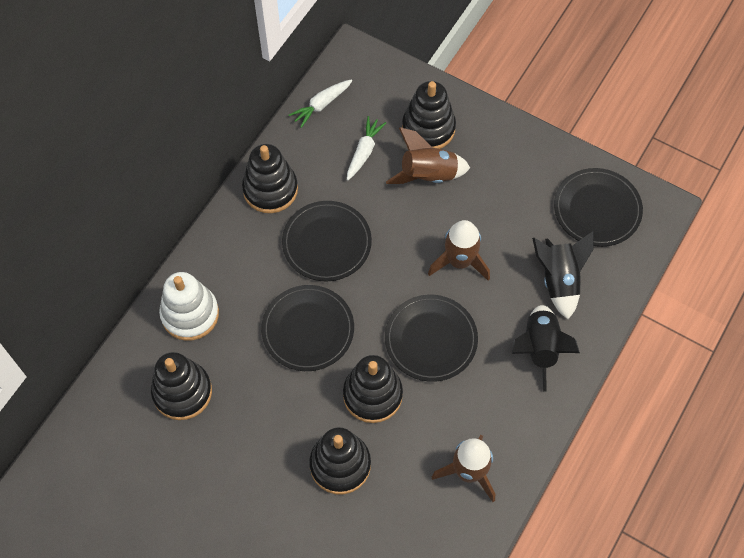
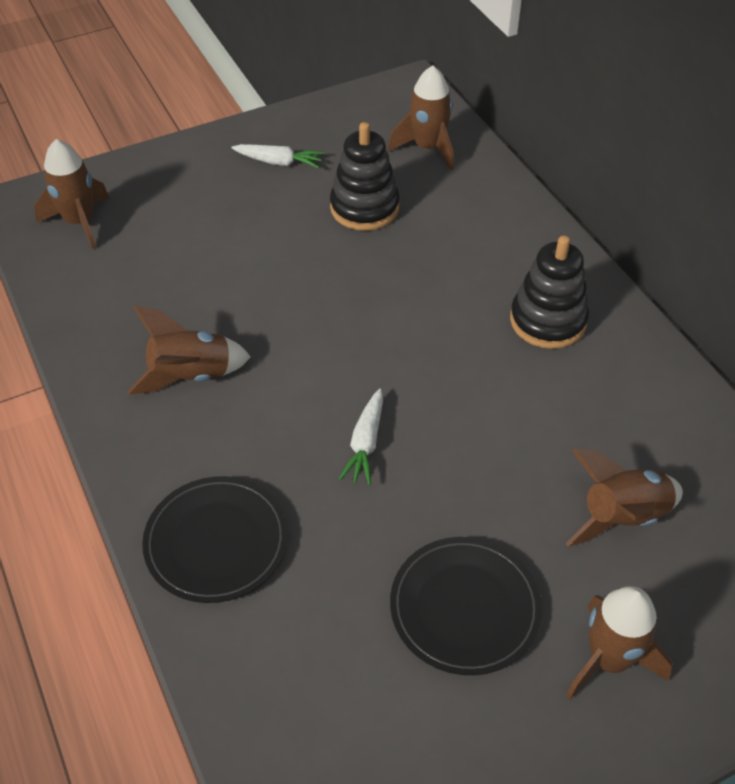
black plate: [261,285,354,371] [282,201,372,281] [385,295,478,382] [554,168,643,247] = 4 -> [142,476,288,603] [390,537,542,675] = 2
black rocket: [512,305,580,392] [532,231,594,319] = 2 -> none = 0
black stacking toy: [151,352,212,420] [242,144,298,213] [309,427,371,494] [343,355,403,423] [402,81,456,149] = 5 -> [330,122,400,231] [510,235,589,349] = 2
brown rocket: [386,127,470,184] [428,220,490,281] [432,435,495,502] = 3 -> [34,139,110,249] [128,305,251,394] [388,66,454,170] [565,449,683,547] [566,586,673,699] = 5
white stacking toy: [159,272,219,341] = 1 -> none = 0

